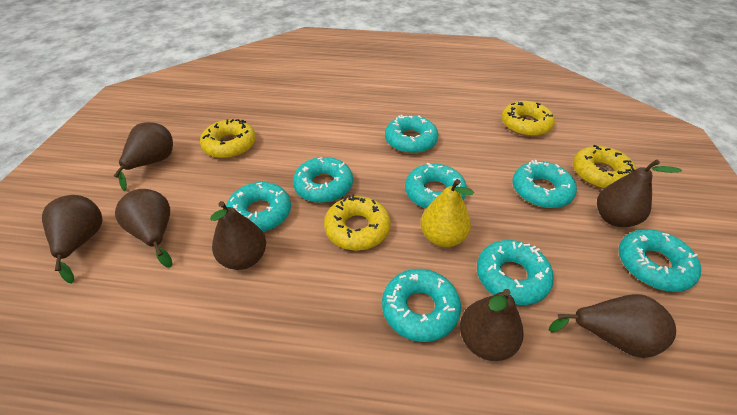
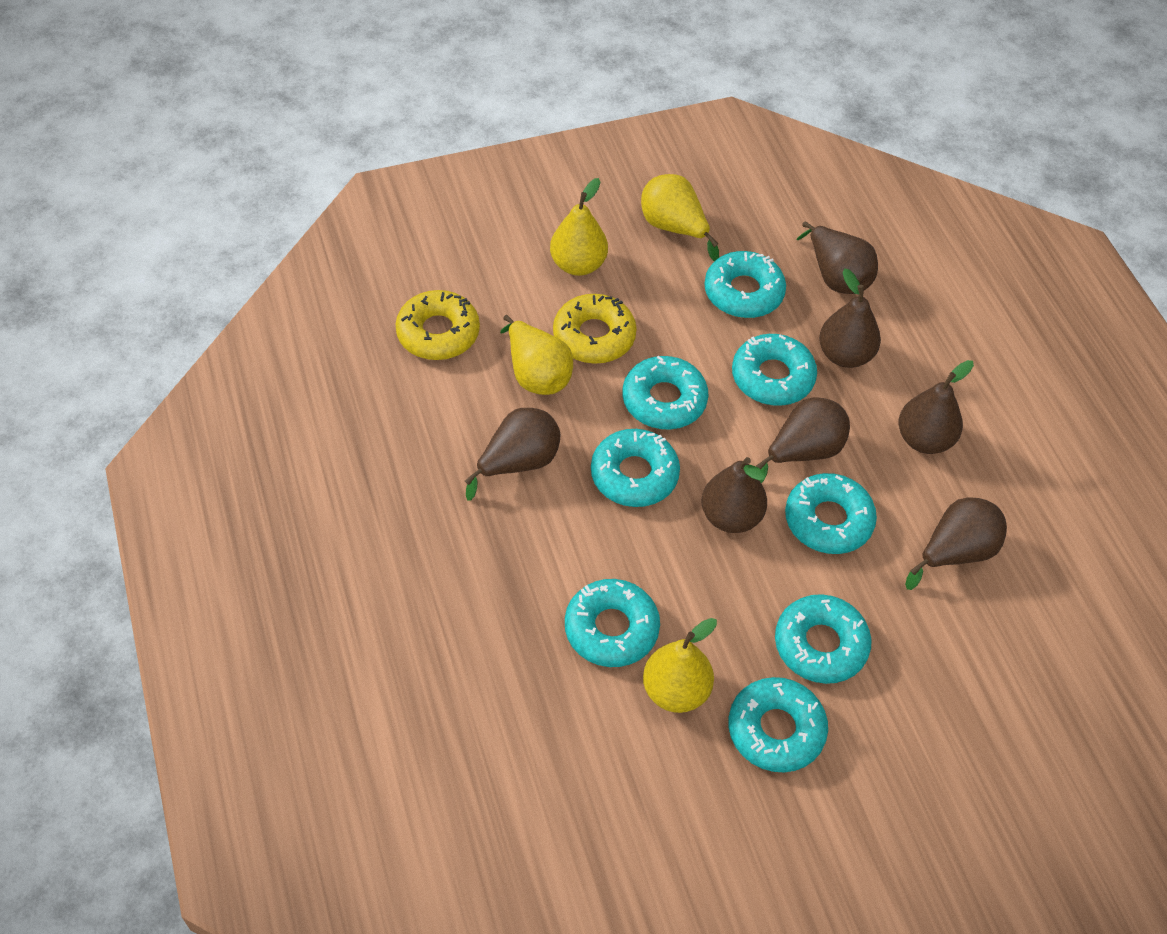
yellow donut: [200,119,256,159] [324,195,390,251] [501,101,555,137] [573,145,636,189] = 4 -> [396,290,480,360] [553,294,637,364] = 2
yellow pear: [421,179,474,247] = 1 -> [500,315,573,395] [550,178,608,276] [641,174,719,261] [643,618,717,713] = 4

